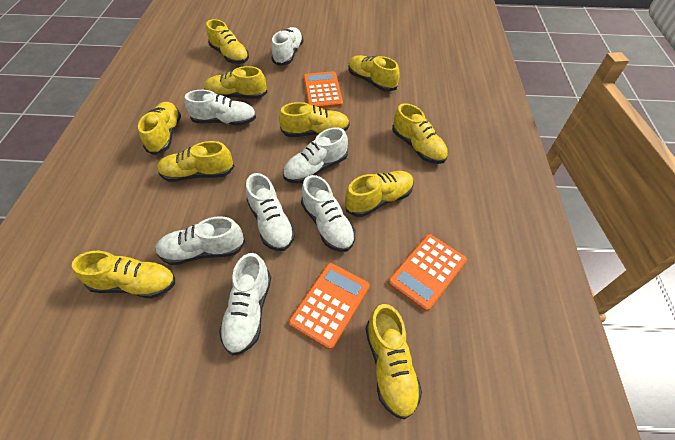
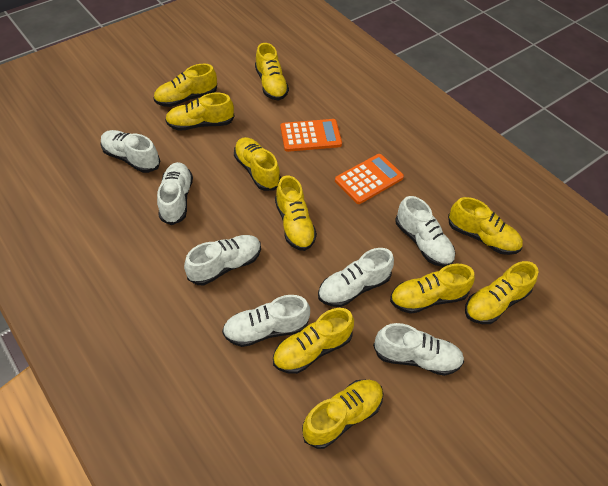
orange calculator: [289,263,370,350] [303,71,343,108] [388,234,467,311] = 3 -> [280,119,342,152] [335,154,404,204] = 2

